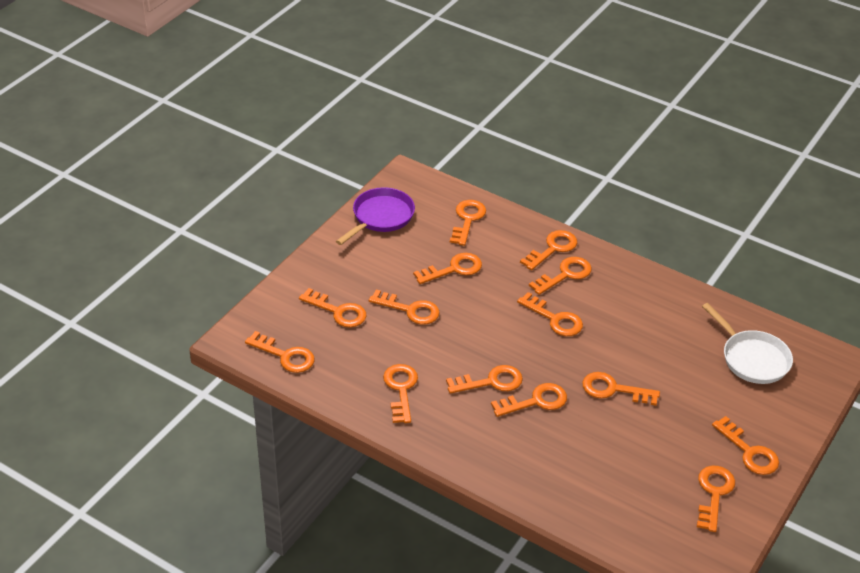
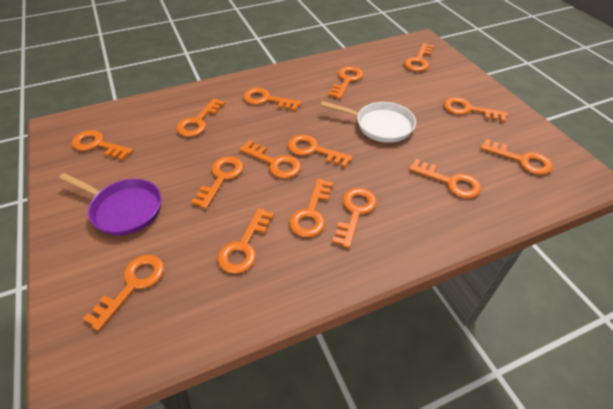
orange key: [245,331,314,373] [299,288,366,327] [369,289,440,325] [383,364,418,423] [413,253,482,284] [446,365,523,394] [450,200,486,246] [491,383,567,417] [517,292,583,336] [520,230,577,270] [529,257,592,295] [582,372,660,406] [697,466,735,532] [712,416,779,475] = 14 -> [72,130,133,160] [83,255,164,331] [177,98,225,137] [191,156,244,209] [218,208,274,274] [240,141,301,178] [243,88,301,111] [288,134,353,168] [289,179,333,237] [328,66,363,99] [332,188,377,248] [404,43,434,72] [409,159,481,198] [444,97,507,122] [480,139,553,175] = 15

